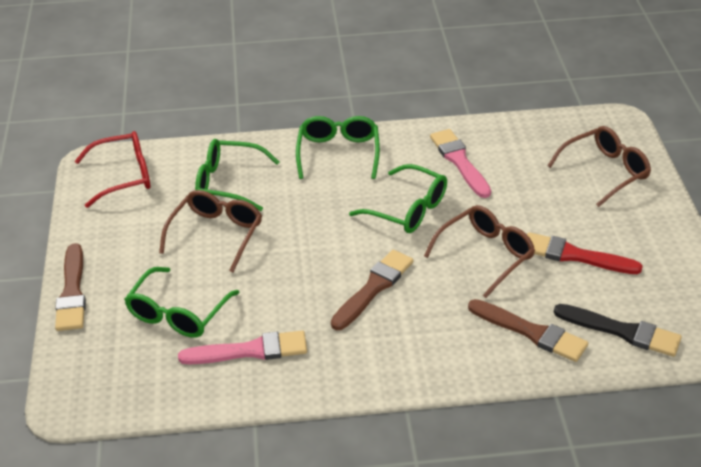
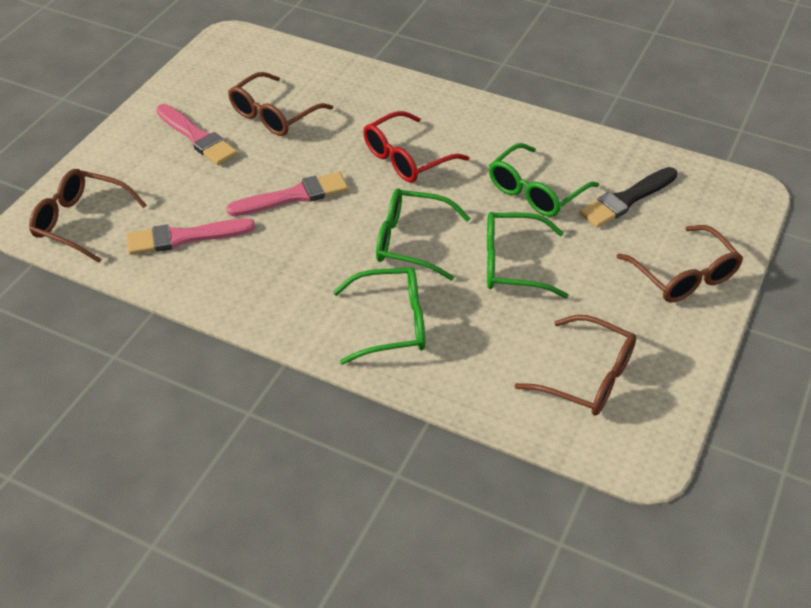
brown brush: [55,243,86,331] [331,249,414,330] [468,299,588,362] = 3 -> none = 0
brown glasses: [159,190,262,272] [424,205,535,298] [547,126,651,207] = 3 -> [29,169,147,263] [228,72,333,136] [514,315,636,416] [616,225,743,302] = 4
pink brush: [178,331,307,365] [430,129,491,198] = 2 -> [127,218,255,255] [156,104,237,165] [226,172,348,216] = 3
red brush: [527,232,643,274] = 1 -> none = 0

